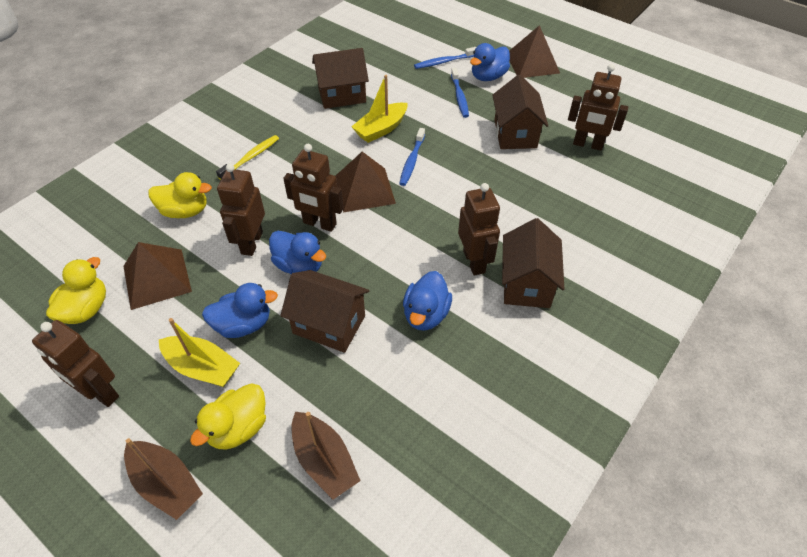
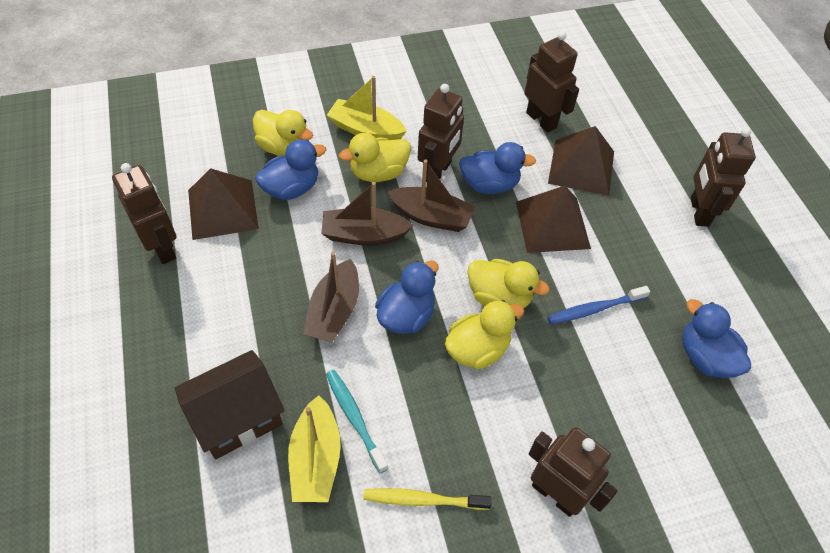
blue toothbrush: [399,128,425,186] [414,47,476,69] [451,68,469,118] = 3 -> [548,286,650,324] = 1
brown boat: [124,438,203,520] [292,412,360,499] = 2 -> [303,252,359,342] [321,182,413,246] [388,159,475,232] = 3
brown house: [280,270,369,353] [312,48,369,109] [492,74,548,149] [502,218,565,308] = 4 -> [175,350,285,459] = 1
turquoise toothbrush: none = 0 -> [326,370,389,474] = 1
yellow duck: [46,257,106,324] [148,172,212,218] [190,383,266,450] = 3 -> [253,110,313,156] [339,133,411,182] [445,300,524,369] [467,259,550,308] = 4

